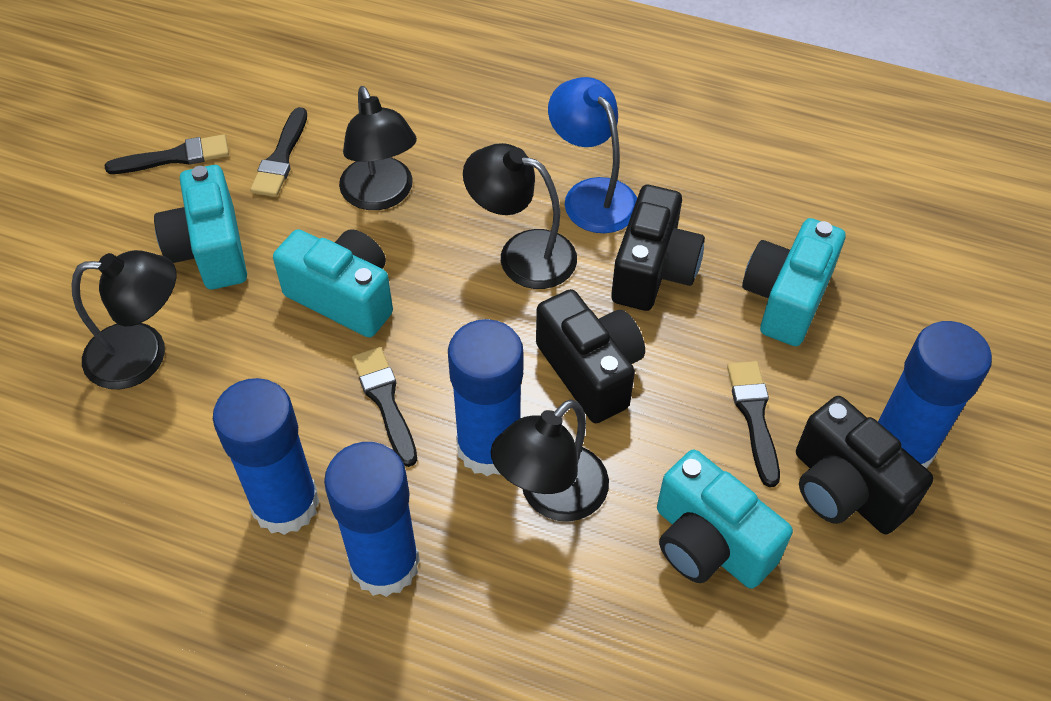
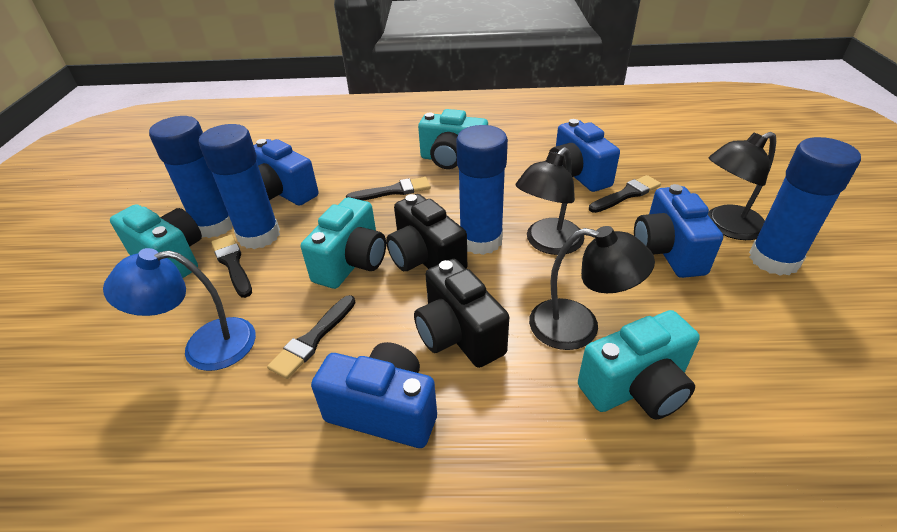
black camera: [536,289,645,423] [611,185,705,311] [796,396,933,534] = 3 -> [386,194,467,271] [414,259,509,368] = 2
black lamp: [71,250,176,389] [339,86,417,210] [463,143,577,289] [491,399,609,522] = 4 -> [516,147,584,255] [529,226,655,350] [708,132,776,240] = 3
blue camera: none = 0 -> [254,139,318,206] [311,342,437,448] [548,119,620,192] [634,184,723,278] = 4

